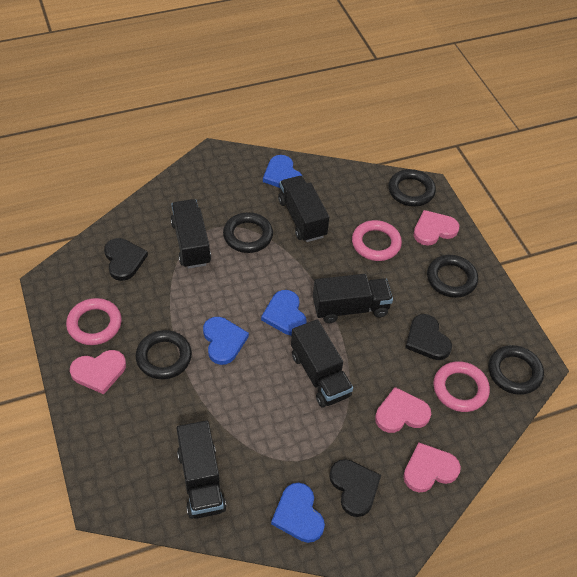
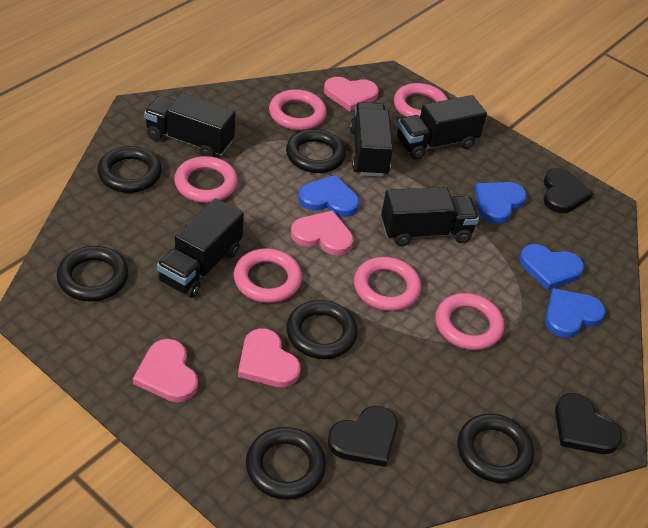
black ring: [135,330,192,379] [223,212,273,253] [388,169,436,207] [427,255,478,298] [488,345,544,395] = 5 -> [57,246,128,301] [97,146,162,193] [246,427,326,500] [286,129,346,173] [287,300,358,359] [458,413,534,483] = 6
pink ring: [66,298,122,345] [352,220,402,261] [433,361,490,412] = 3 -> [174,156,238,203] [234,248,302,303] [269,89,327,130] [354,257,421,311] [394,83,448,117] [435,293,504,350] = 6

